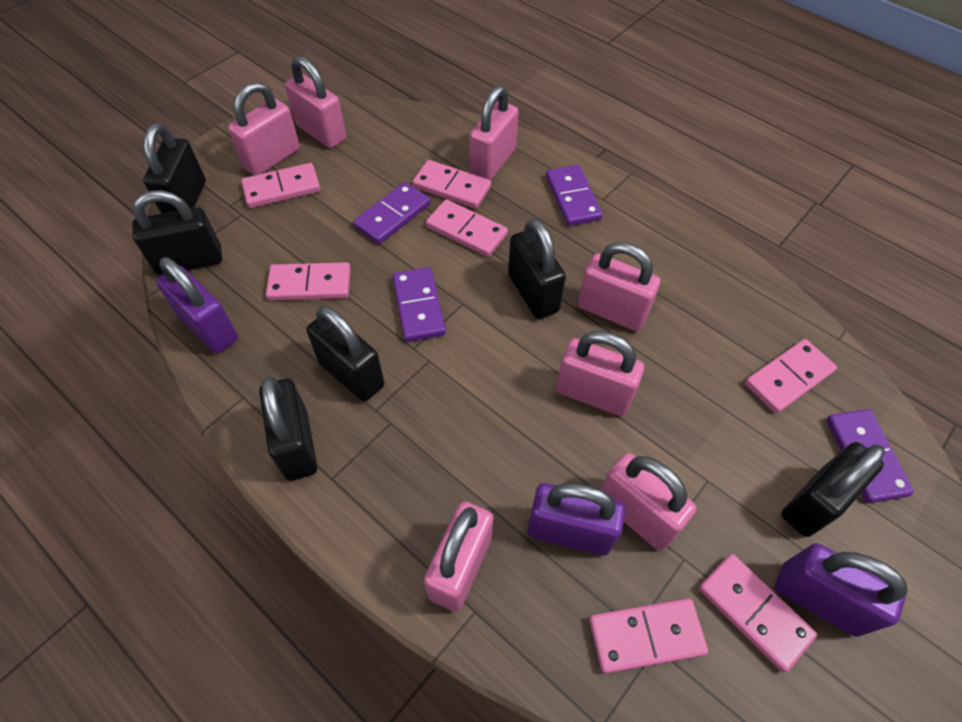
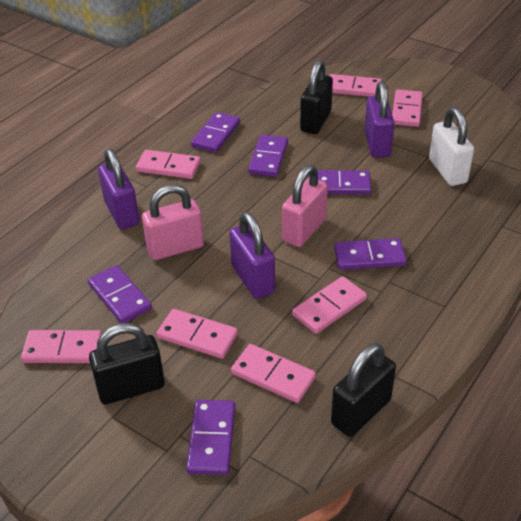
black padlock: [132,190,222,275] [143,123,206,214] [259,376,317,481] [307,306,384,401] [508,218,566,319] [781,442,885,537] = 6 -> [89,323,165,404] [300,60,333,134] [331,343,396,437] = 3
pink padlock: [228,82,300,176] [285,56,346,148] [424,501,494,612] [469,85,519,180] [556,331,644,416] [578,242,660,331] [600,453,696,550] = 7 -> [142,184,204,260] [282,165,328,247] = 2
purple domino: [353,182,431,244] [392,267,446,342] [546,165,603,226] [826,409,914,503] = 4 -> [88,265,152,323] [186,400,235,475] [191,112,240,153] [248,135,288,177] [317,170,371,194] [334,238,407,270] = 6
white padlock: none = 0 -> [429,107,474,186] = 1

